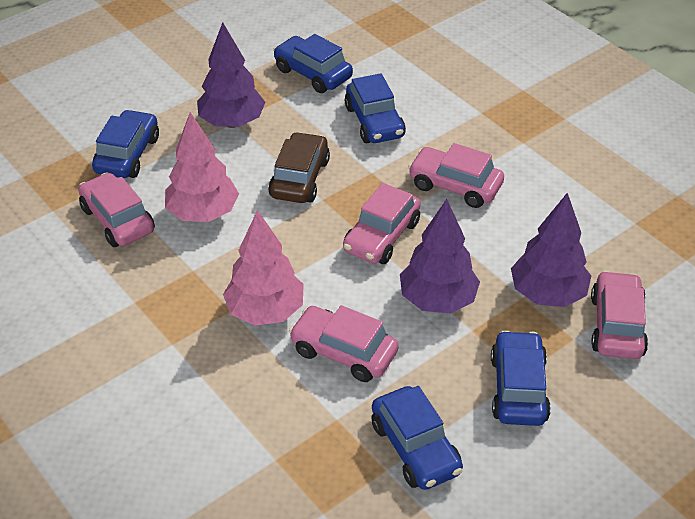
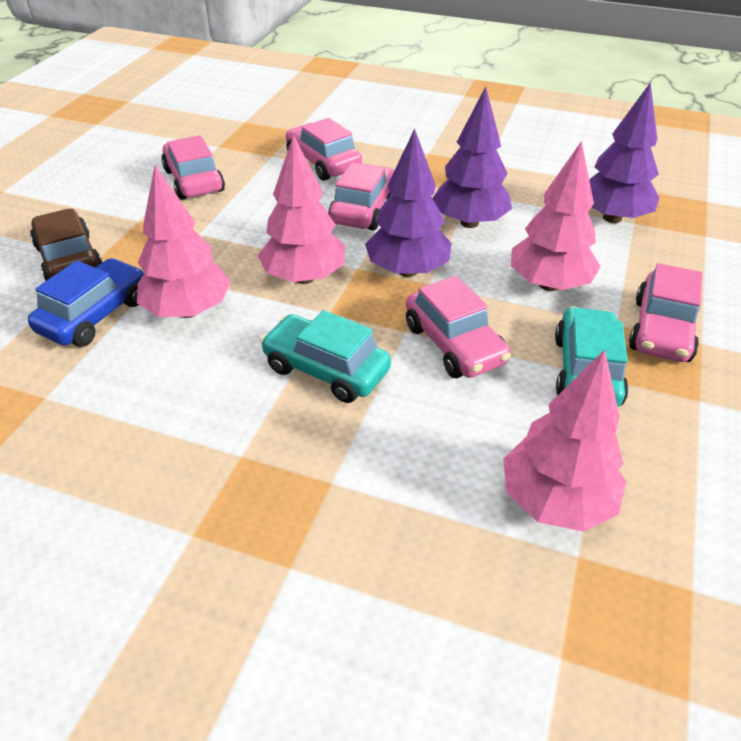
blue car: [92,109,159,178] [273,34,353,93] [345,73,406,143] [371,386,463,490] [491,330,551,426] = 5 -> [28,258,144,347] = 1
pink tree: [165,112,239,222] [223,210,304,326] = 2 -> [137,165,231,318] [258,134,345,284] [503,349,626,532] [511,141,601,291] = 4
turquoise car: none = 0 -> [260,310,391,403] [555,306,628,407] = 2

